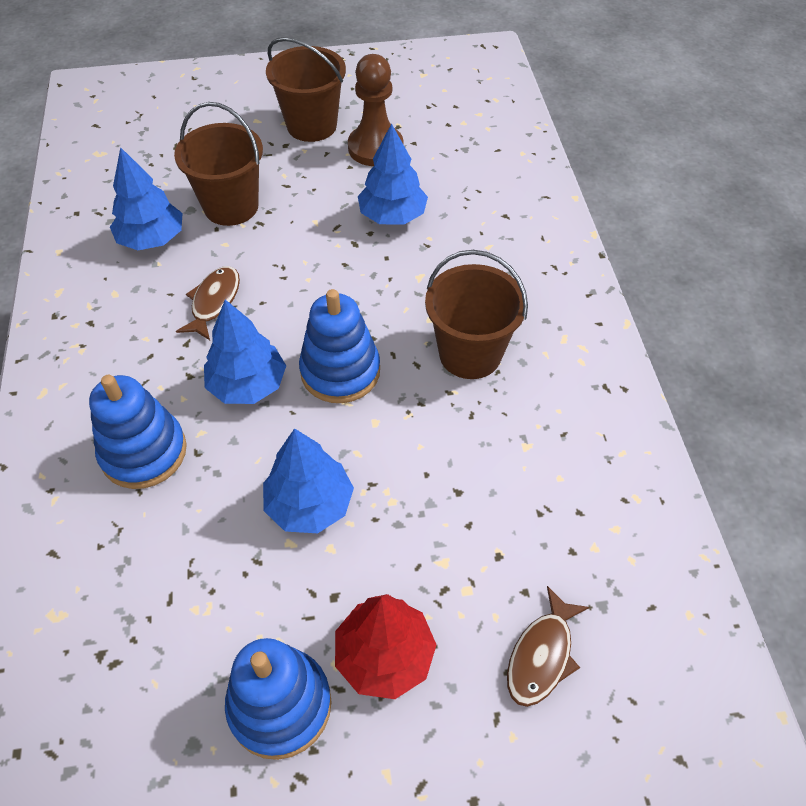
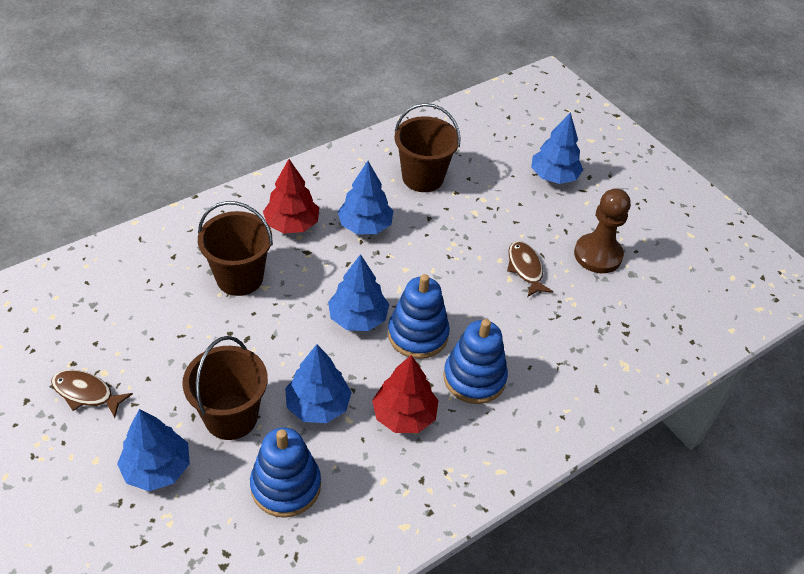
blue tree: [110,147,183,250] [204,299,286,404] [263,428,354,533] [358,123,428,225] = 4 -> [117,409,190,491] [285,344,352,423] [328,254,389,331] [338,161,393,234] [531,112,583,184] = 5
red tree: [335,594,437,699] = 1 -> [263,159,319,233] [372,355,439,433] = 2

